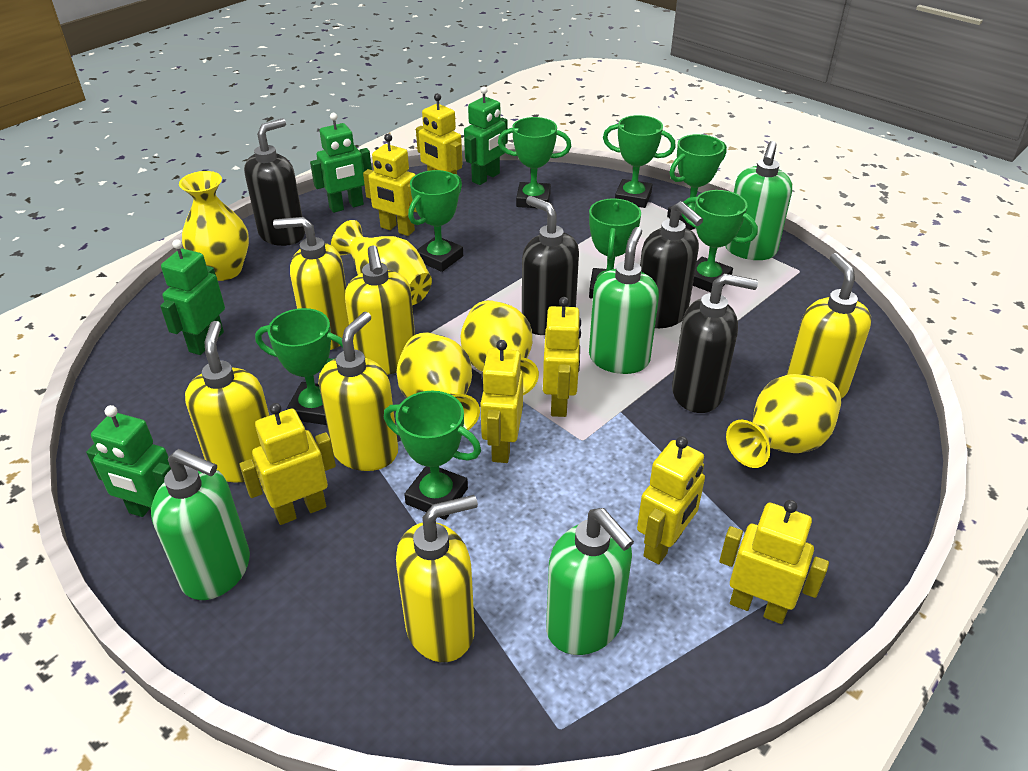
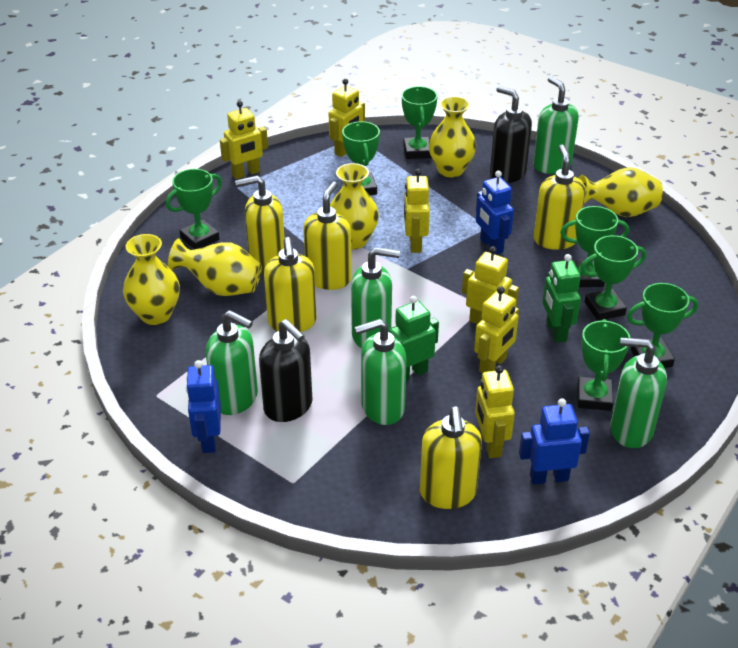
black soap dispenser: [244,119,305,246] [522,196,579,335] [640,201,703,328] [672,273,758,413] = 4 -> [259,319,312,422] [490,86,532,183] = 2
blue robot: none = 0 -> [186,360,221,453] [476,171,514,255] [519,398,590,484] = 3
green robot: [86,405,171,517] [160,239,225,355] [310,113,372,213] [464,86,508,185] = 4 -> [389,296,439,381] [542,254,581,343] = 2
green soap dispenser: [151,449,250,600] [546,508,634,655] [589,227,659,374] [725,141,792,260] = 4 -> [205,310,258,415] [351,247,400,348] [354,319,407,425] [533,76,579,174] [610,338,667,448] = 5
green trophy: [255,308,343,425] [384,391,481,520] [408,170,463,272] [498,117,571,208] [589,199,641,299] [603,115,676,208] [667,134,727,230] [681,190,758,292] = 8 -> [166,169,222,249] [342,121,380,195] [402,86,437,159] [560,206,629,287] [577,319,630,411] [581,235,646,321] [627,283,698,368] = 7
yellow robot: [239,403,336,525] [363,134,417,236] [416,93,462,174] [480,340,523,463] [543,297,581,417] [637,436,705,564] [719,500,829,624] = 7 -> [220,101,268,179] [329,79,365,157] [404,169,430,253] [462,246,519,324] [474,286,519,373] [475,365,515,458] = 6
yellow soap dispenser: [185,321,269,483] [273,217,349,350] [319,312,398,471] [345,245,415,375] [396,495,478,662] [787,253,871,399] = 6 -> [235,176,285,274] [264,237,316,332] [303,182,352,290] [420,406,482,509] [534,145,586,250] = 5

